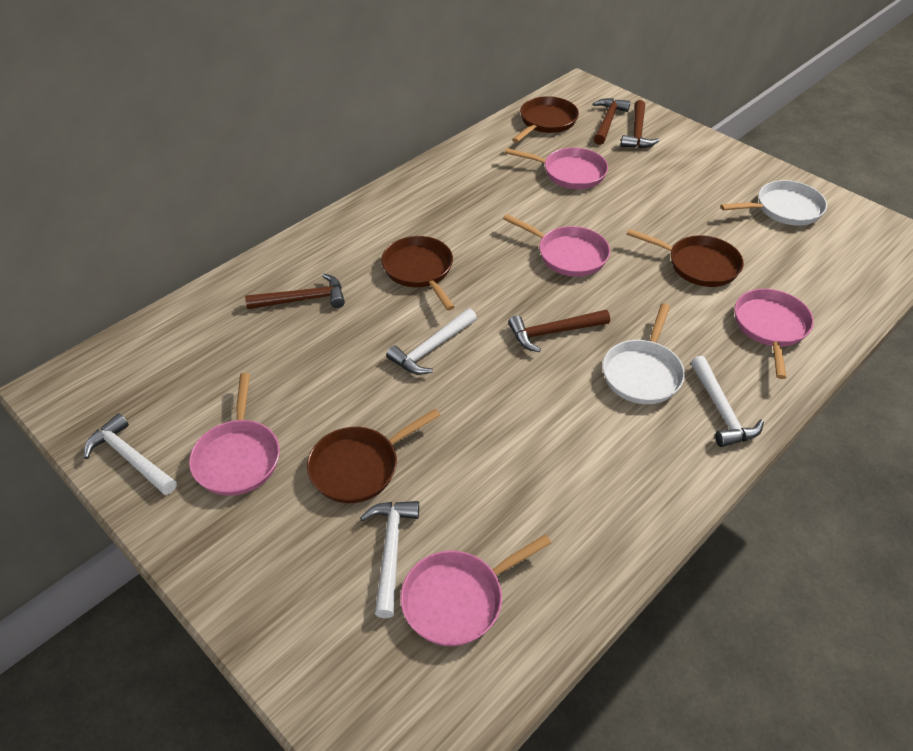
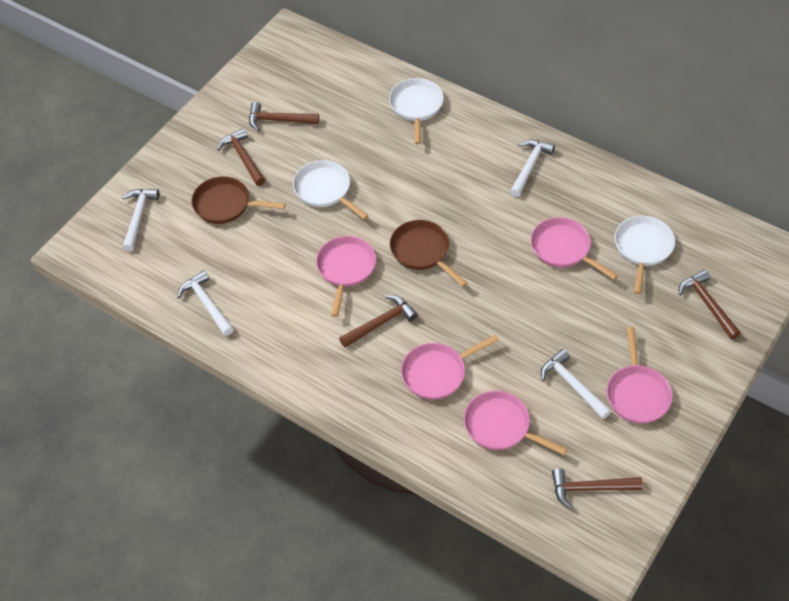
brown hammer: [245,274,345,309] [508,310,610,352] [593,98,630,145] [621,100,660,148] = 4 -> [217,128,265,186] [249,102,319,131] [339,295,418,348] [552,468,643,509] [679,270,741,339] = 5
brown pan: [307,409,441,503] [381,236,455,311] [512,96,579,143] [627,229,744,287] = 4 -> [192,176,286,224] [390,220,467,287] = 2
white pan: [603,303,685,404] [721,180,827,225] = 2 -> [293,160,369,219] [389,78,444,144] [615,216,675,294] = 3

